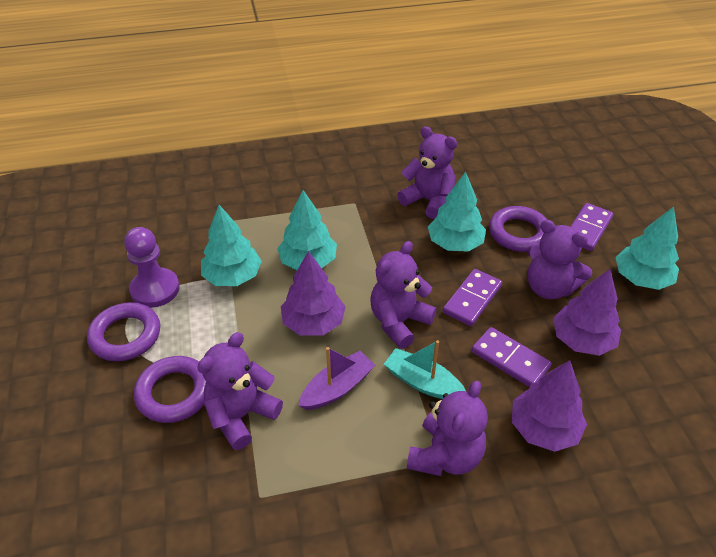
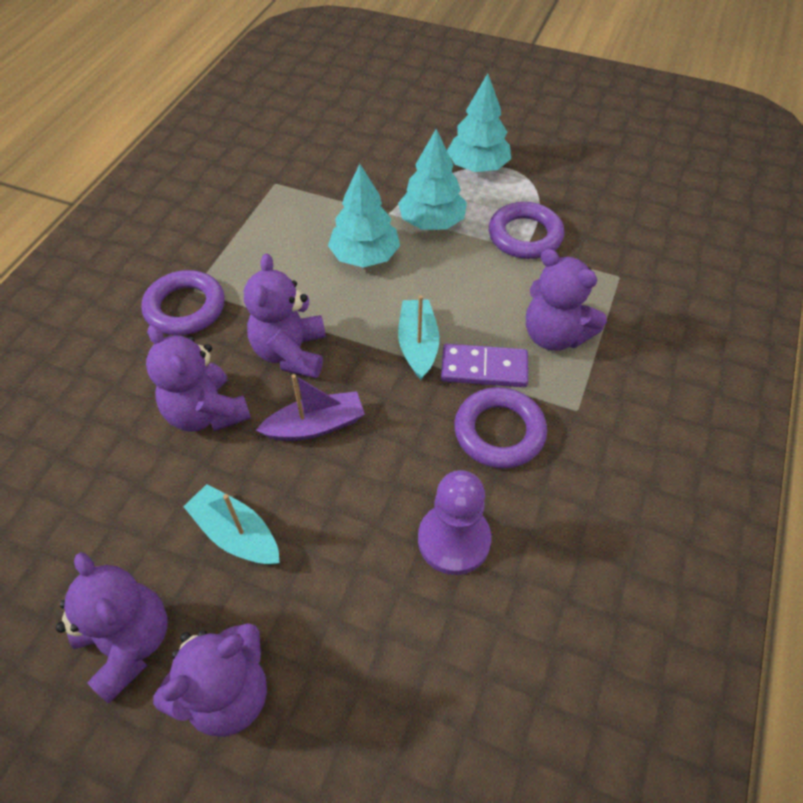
purple domino: [443,269,502,326] [472,327,552,387] [570,203,613,251] = 3 -> [441,344,528,387] = 1
purple tree: [281,251,346,335] [512,360,587,452] [553,269,621,356] = 3 -> none = 0
turquoise boat: [384,340,466,399] = 1 -> [183,484,280,565] [398,295,439,380] = 2
turquoise tree: [201,205,262,286] [277,190,337,270] [428,172,486,252] [615,207,679,290] = 4 -> [328,164,400,268] [398,129,467,230] [447,73,511,172] = 3

